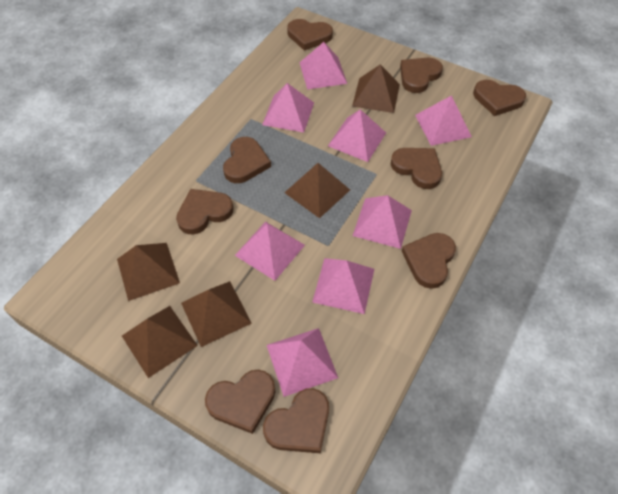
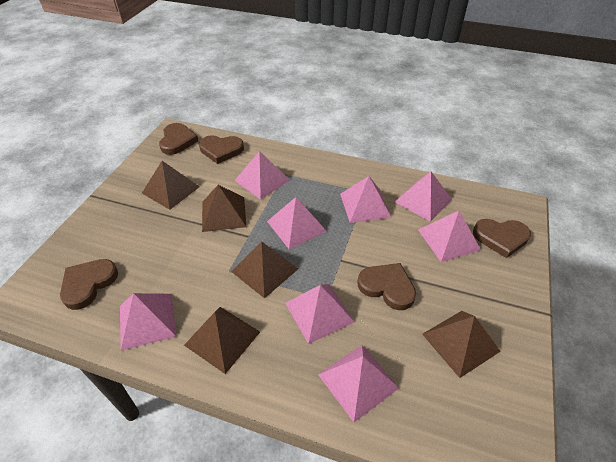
brown heart: [176,189,234,234] [205,370,276,434] [223,137,271,183] [263,388,329,453] [287,19,333,51] [391,148,442,189] [400,58,443,93] [402,233,456,289] [473,80,526,116] = 9 -> [60,259,118,310] [159,123,198,155] [199,135,244,164] [357,263,416,310] [473,219,531,258] = 5

